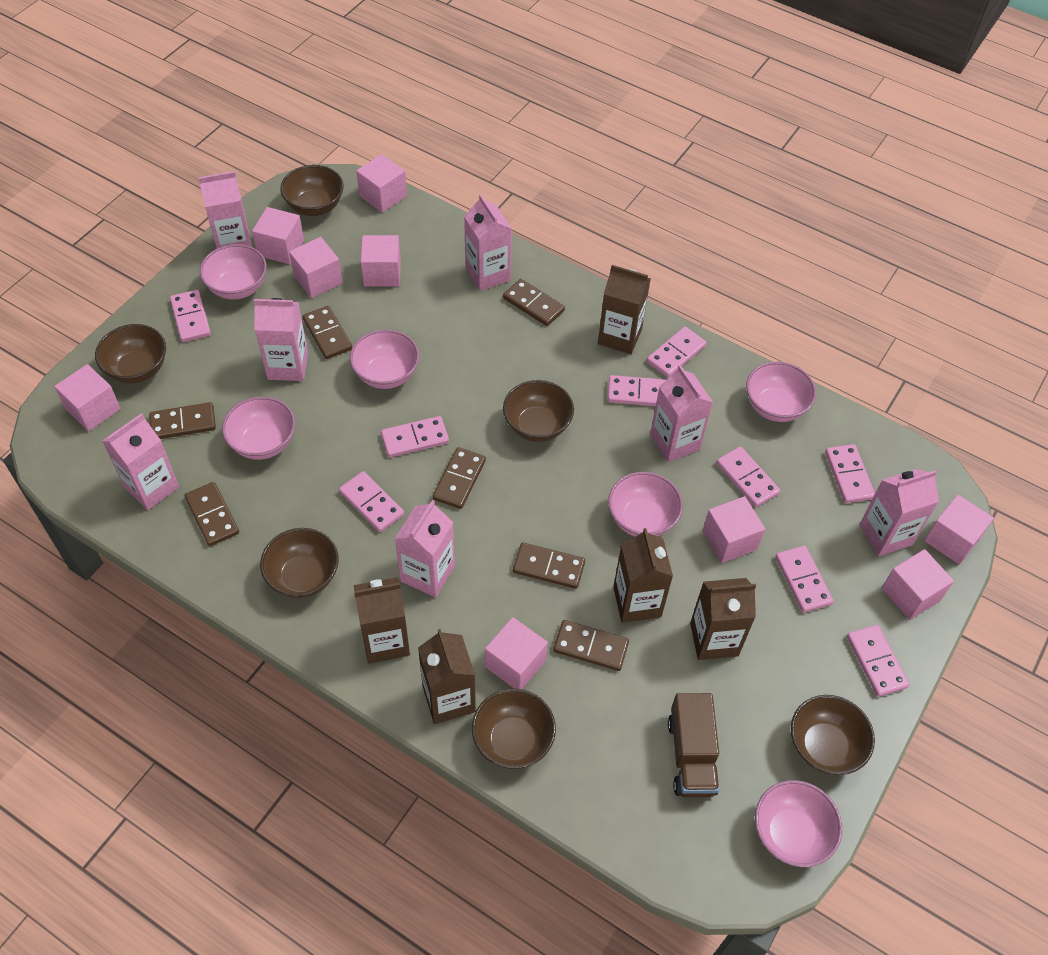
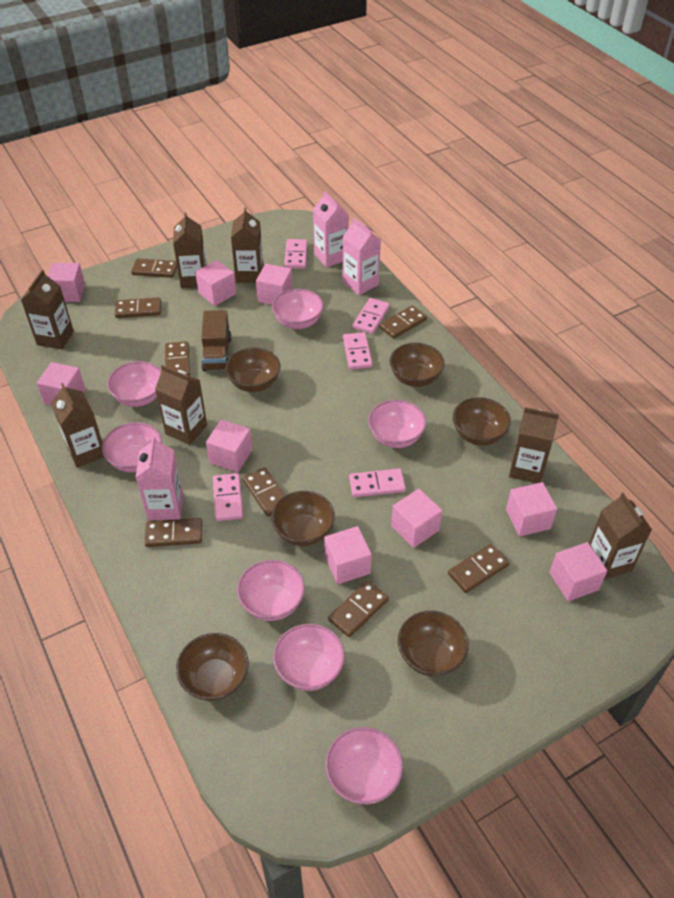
brown carton: [354,577,410,663] [418,629,476,724] [598,265,651,354] [613,528,673,623] [690,578,756,660] = 5 -> [21,270,74,349] [51,383,104,468] [155,365,207,445] [173,212,207,289] [231,207,263,283] [509,407,559,483] [589,492,652,580] = 7
brown domino: [149,402,216,439] [185,482,239,546] [303,306,352,359] [433,447,486,509] [503,279,565,326] [513,542,585,589] [553,620,629,671] = 7 -> [115,297,161,318] [131,258,177,278] [145,518,202,547] [165,341,190,376] [243,467,285,517] [328,580,389,637] [379,305,427,339] [448,544,509,593] = 8
pink bowl: [200,244,267,300] [222,396,295,460] [350,329,419,389] [608,472,683,536] [746,362,816,422] [755,780,842,867] = 6 -> [102,422,162,472] [107,361,161,407] [237,560,305,621] [272,289,323,329] [273,624,345,691] [325,727,403,805] [368,400,426,448] = 7
pink carton: [102,413,179,510] [198,171,252,248] [254,298,308,381] [395,500,455,597] [464,194,512,291] [650,365,713,462] [859,469,939,556] = 7 -> [136,437,183,520] [313,191,349,268] [343,218,381,295] = 3
pink domino: [170,290,211,342] [339,471,404,532] [381,416,449,457] [608,375,666,406] [647,327,707,378] [716,447,780,507] [775,546,834,613] [825,444,875,503] [847,625,910,697] = 9 -> [213,473,243,521] [284,239,307,269] [343,332,372,369] [349,468,406,497] [353,298,390,334] = 5

